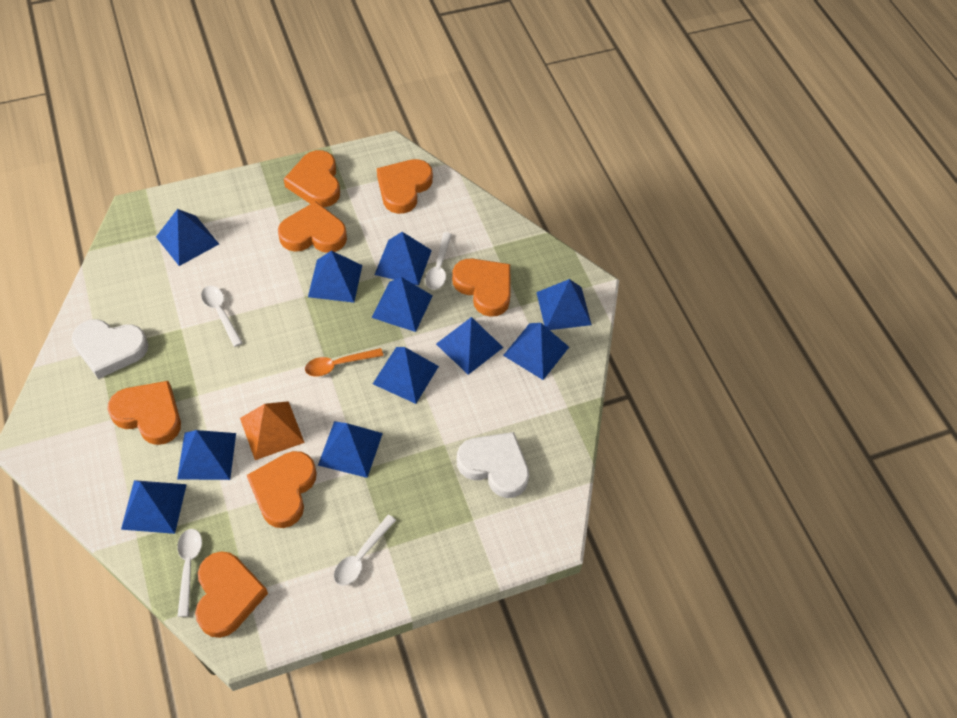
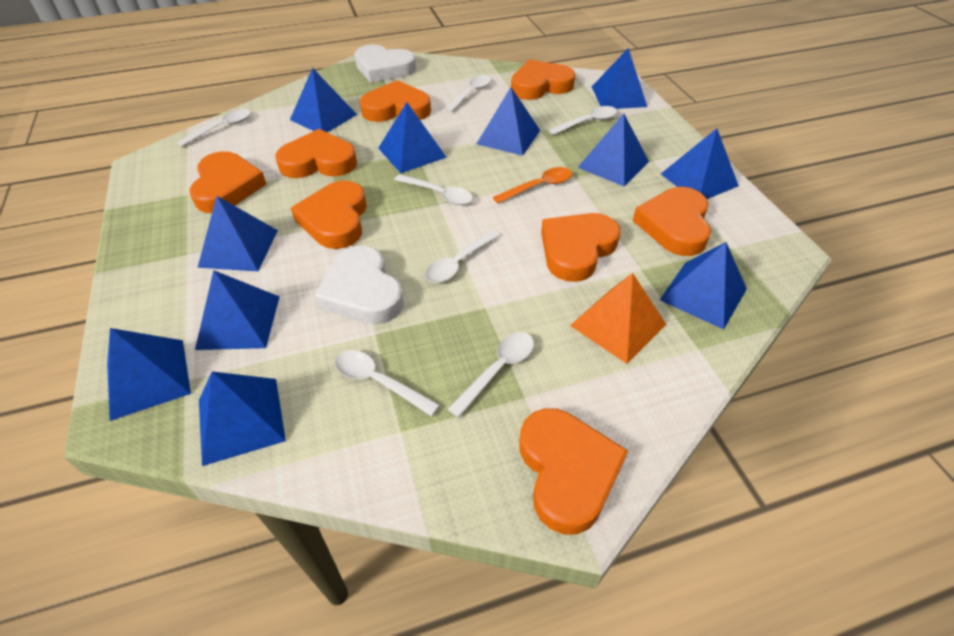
orange heart: [107,381,181,445] [195,551,268,638] [247,451,317,528] [278,201,347,253] [284,150,340,207] [377,159,433,214] [452,258,510,317] = 7 -> [190,151,267,213] [275,129,357,178] [291,180,367,249] [360,80,431,122] [511,59,576,100] [519,408,628,534] [541,213,621,282] [633,187,711,256] = 8
white spoon: [177,529,202,617] [201,286,243,347] [334,515,396,585] [425,232,452,289] = 4 -> [177,109,251,147] [335,350,440,416] [394,174,473,205] [425,230,500,283] [445,75,491,112] [448,332,534,418] [549,106,617,135] = 7

